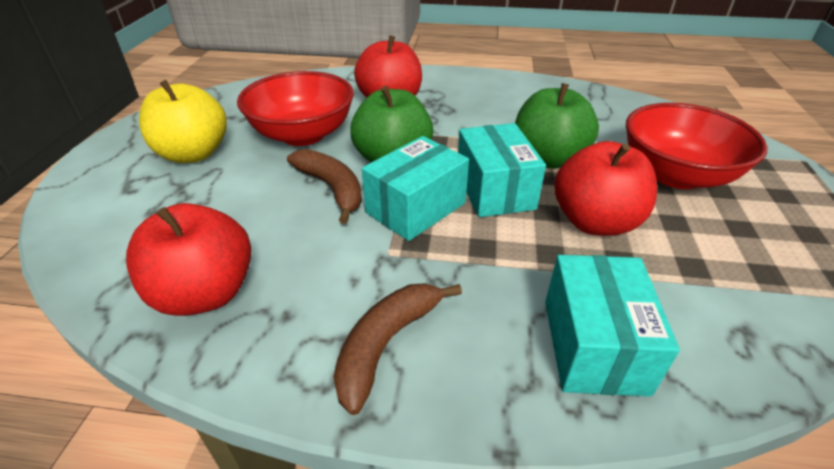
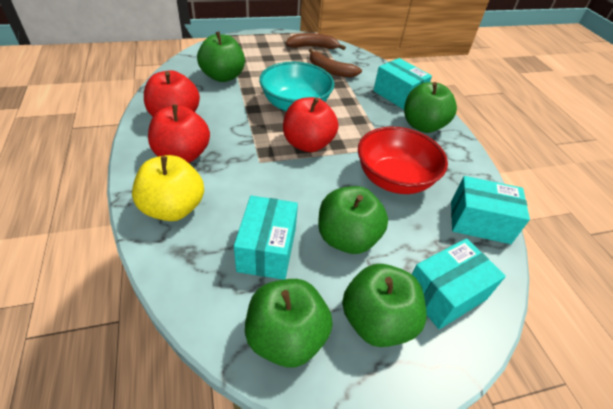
green apple: [350,86,433,162] [515,83,599,169] = 2 -> [197,31,245,82] [245,279,333,367] [318,186,388,254] [342,264,426,347] [404,82,457,133] = 5
red bowl: [237,71,354,146] [626,103,768,189] = 2 -> [358,126,448,194] = 1
turquoise bowl: none = 0 -> [259,62,335,111] = 1
turquoise box: [362,136,469,241] [458,123,546,217] [545,255,680,396] = 3 -> [234,195,298,280] [373,58,432,110] [412,238,506,329] [451,176,530,244] = 4

